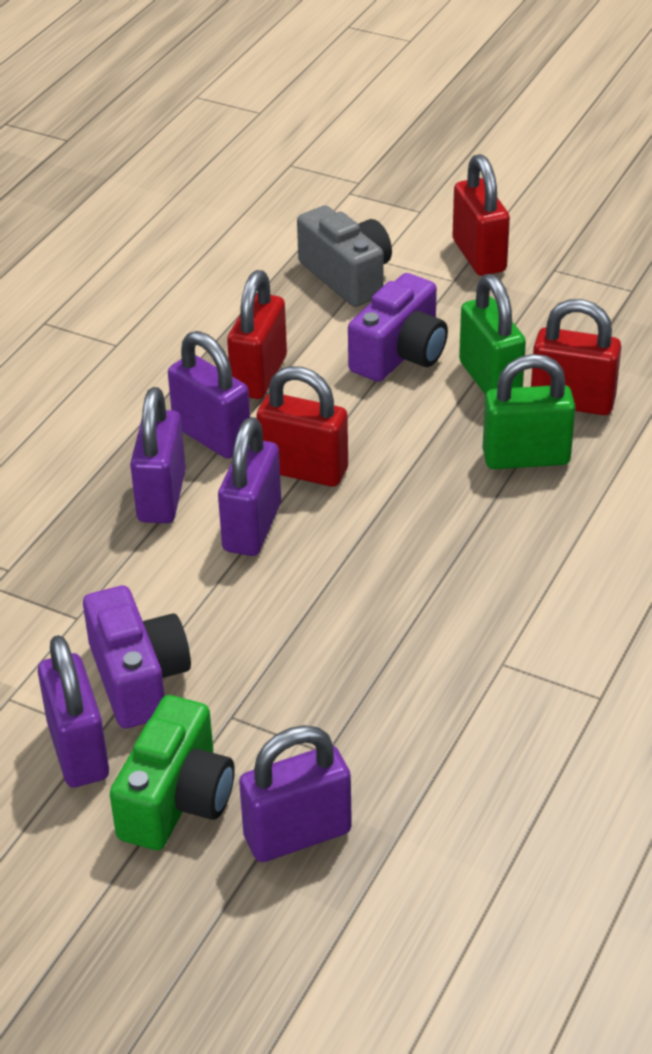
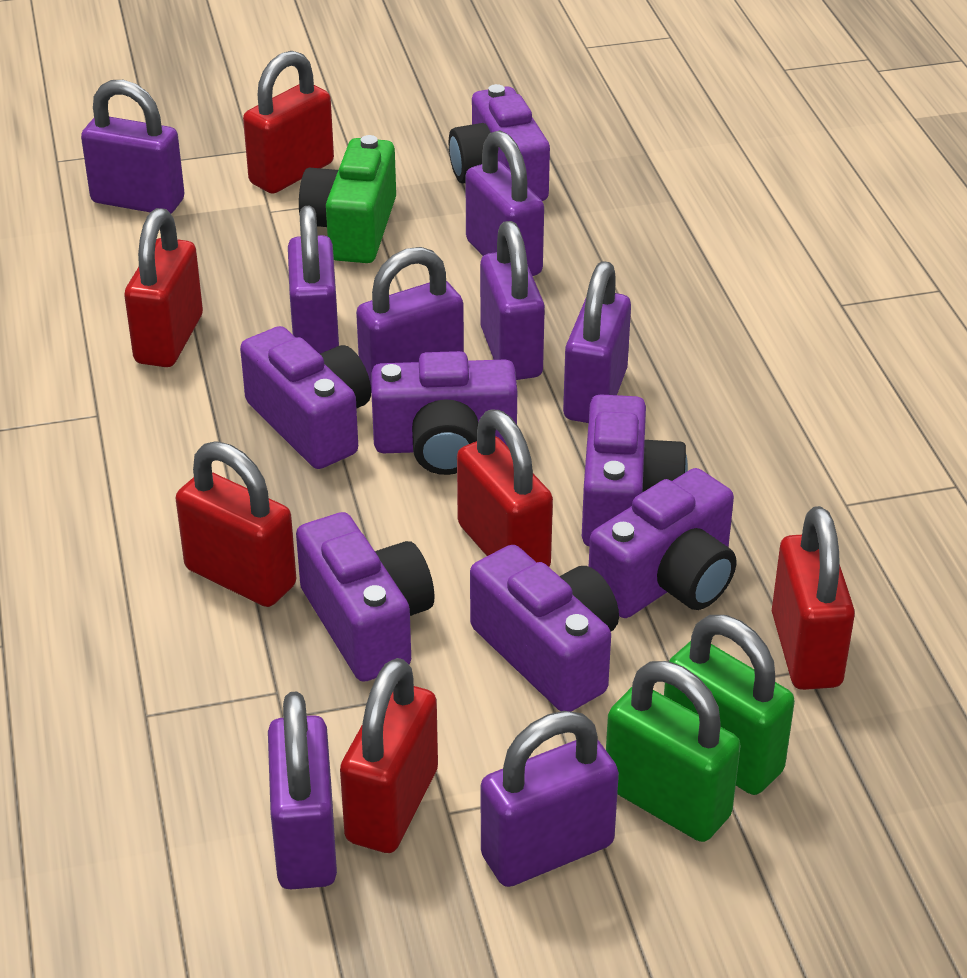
grey camera: [297,205,392,307] = 1 -> none = 0
purple camera: [83,586,191,729] [348,273,448,382] = 2 -> [240,326,371,469] [296,512,435,682] [371,351,517,475] [449,84,550,201] [470,545,619,712] [582,394,688,546] [589,468,736,618] = 7
purple padlock: [38,635,109,787] [130,387,186,523] [168,331,250,459] [218,417,281,556] [239,725,352,862] = 5 -> [81,80,185,213] [268,691,337,889] [288,206,339,354] [356,247,464,392] [465,130,544,276] [480,221,545,380] [481,711,619,887] [563,261,631,423] = 8
red padlock: [227,270,287,399] [256,366,348,487] [453,154,510,276] [531,299,621,415] = 4 -> [124,208,203,367] [176,441,296,607] [243,51,334,194] [340,658,438,853] [457,410,553,567] [772,506,855,690] = 6

